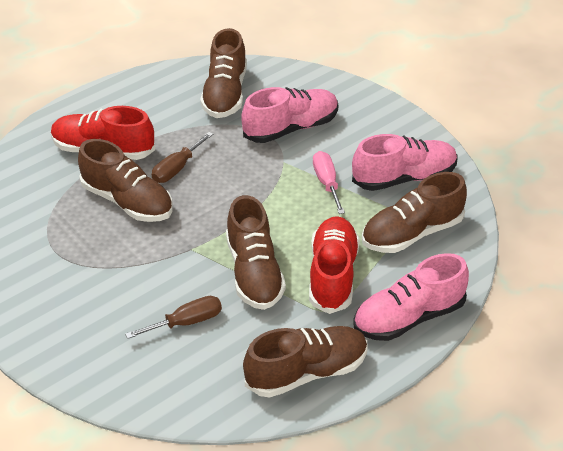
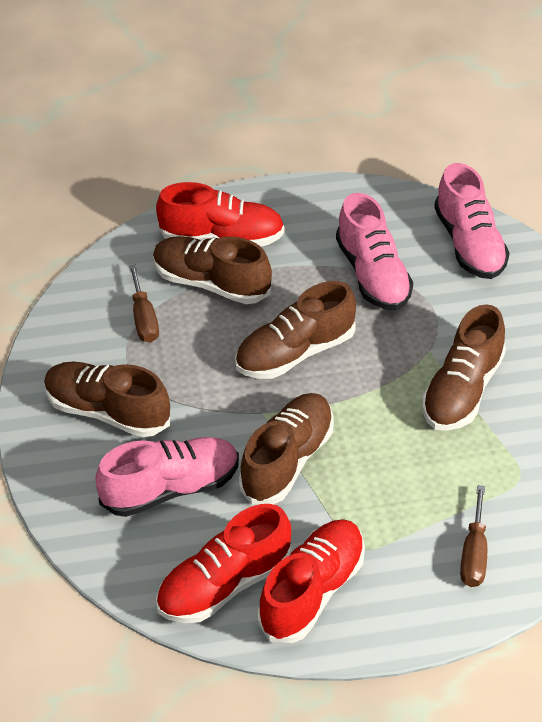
pink screwdriver: [313,151,345,214] = 1 -> none = 0
red shoe: [51,106,155,160] [309,216,360,314] = 2 -> [156,182,285,247] [156,504,292,623] [258,519,365,643] = 3

